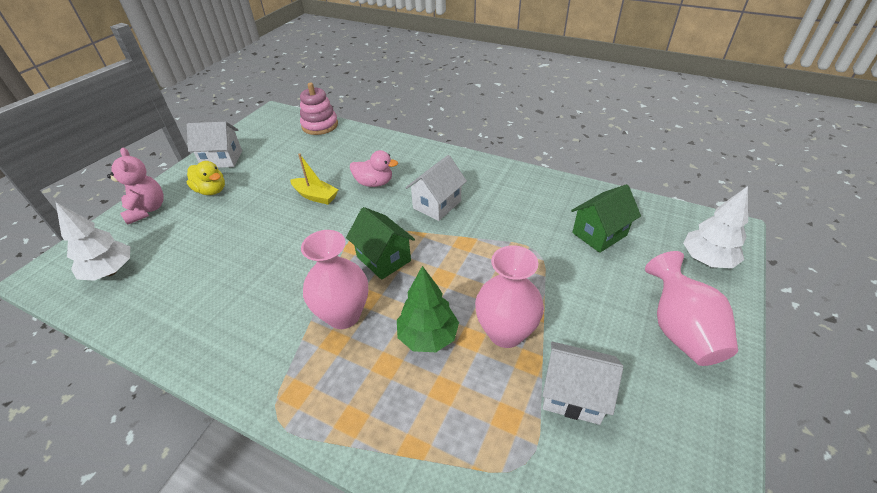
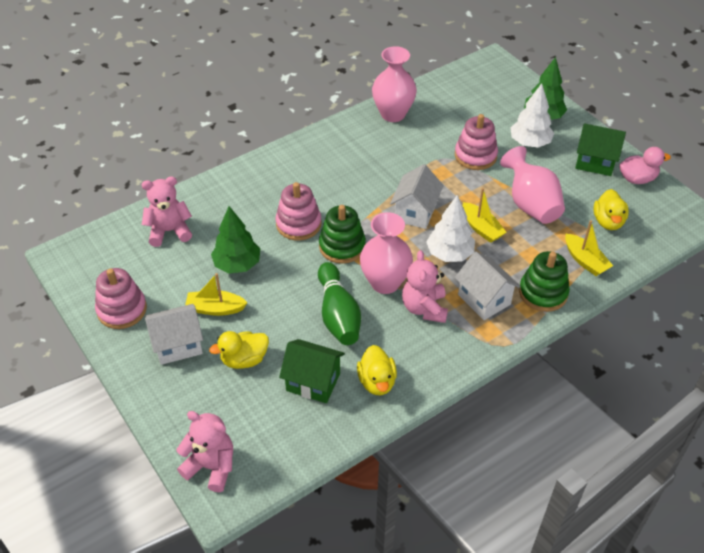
green bowling pin: none = 0 -> [318,262,361,345] = 1
green stacking toy: none = 0 -> [319,205,366,264] [519,251,570,312] = 2
green tree: [397,266,459,352] = 1 -> [211,206,260,274] [524,57,567,120] = 2
pink stacking toy: [300,83,338,135] = 1 -> [95,268,147,329] [275,182,322,241] [455,114,498,170] = 3
pink teddy bear: [107,148,164,225] = 1 -> [142,176,192,247] [176,411,233,492] [402,250,448,323] = 3
yellow boat: [290,153,339,205] = 1 -> [185,273,248,316] [463,188,507,243] [565,220,613,276] = 3
yellow duck: [187,161,225,195] = 1 -> [209,331,269,369] [357,345,397,395] [594,189,629,230] = 3

